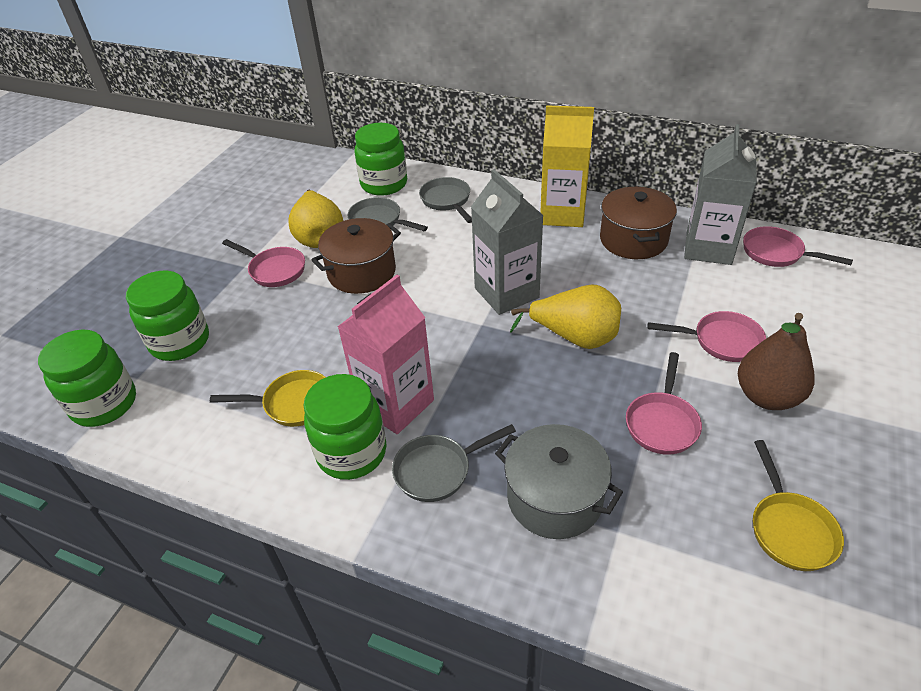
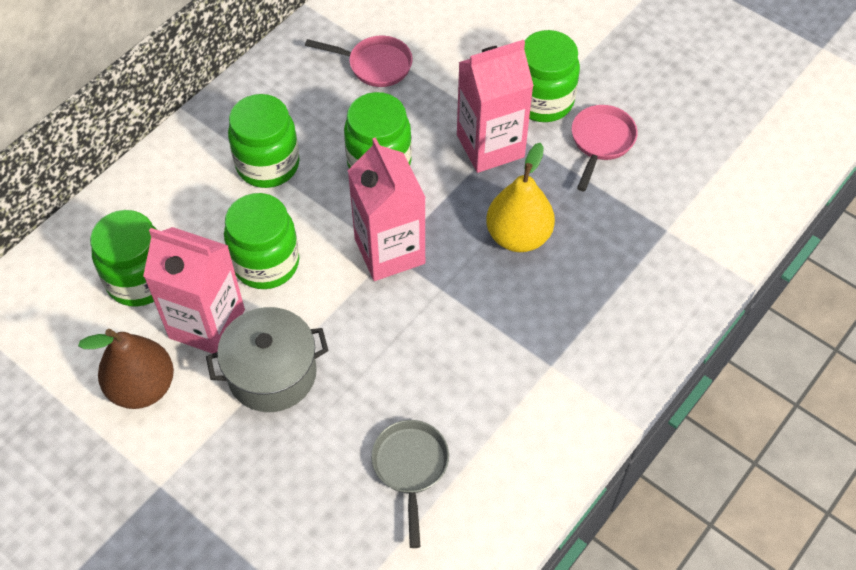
brown pot: [312,218,401,294] [600,187,677,259] = 2 -> none = 0
green jar: [38,330,136,427] [126,270,209,361] [303,374,387,480] [355,123,407,196] = 4 -> [90,210,157,307] [224,193,299,289] [228,94,300,188] [344,92,412,169] [524,30,580,122] = 5
grey carton: [471,169,544,315] [684,124,757,265] = 2 -> none = 0
grey pan: [348,197,428,231] [392,424,516,502] [419,177,472,223] = 3 -> [371,420,449,548] = 1
pink carton: [338,275,434,434] = 1 -> [143,227,245,354] [348,137,426,281] [457,40,534,173] = 3
pink pan: [222,239,305,287] [626,352,702,455] [648,311,766,362] [743,226,853,267] = 4 -> [305,36,413,87] [572,105,638,191] = 2
yellow carton: [540,105,594,227] = 1 -> none = 0
yellow pan: [210,370,326,427] [753,440,844,571] = 2 -> none = 0
yellow pear: [288,190,343,248] [510,285,621,349] = 2 -> [486,143,555,252] = 1

